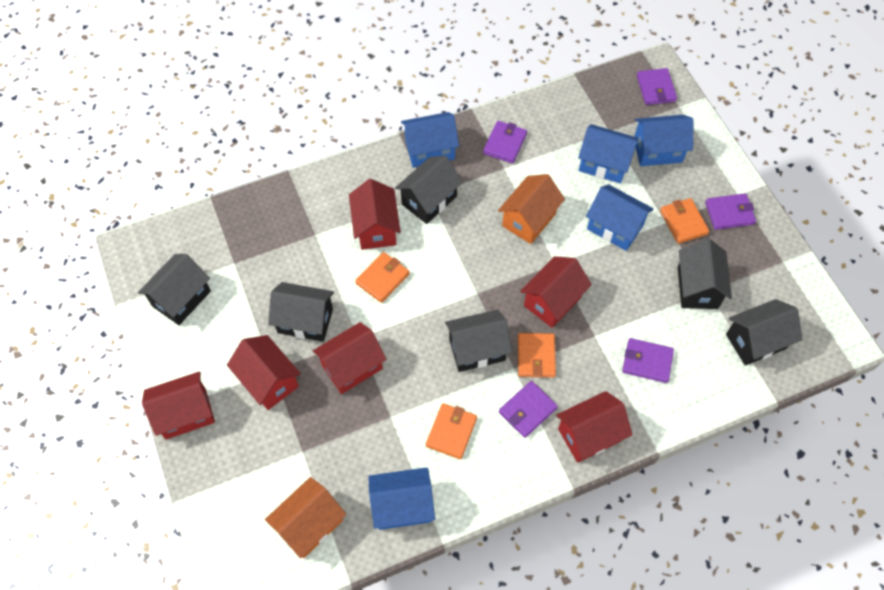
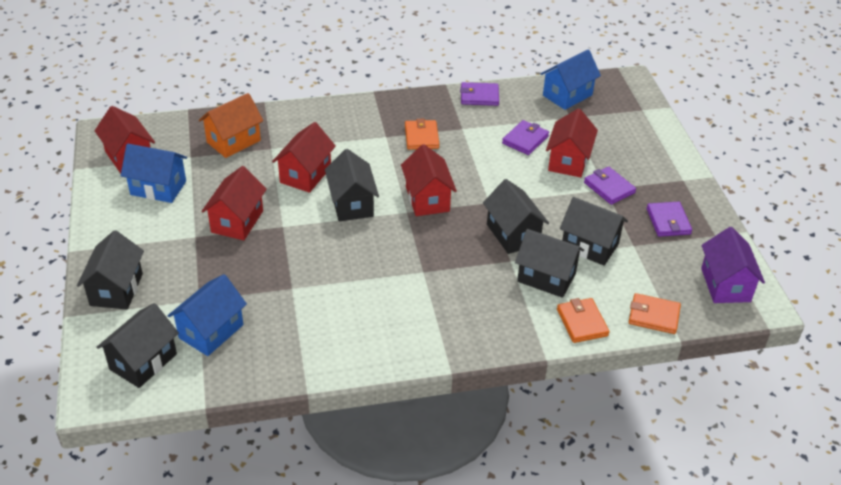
blue house: [368,467,435,530] [401,112,459,168] [578,124,639,183] [586,184,654,251] [634,115,694,166] = 5 -> [121,144,187,203] [168,274,247,356] [541,50,601,110] = 3
orange house: [265,477,346,558] [498,174,565,244] = 2 -> [199,93,263,158] = 1
orange wallet: [355,252,410,303] [426,403,477,459] [518,333,556,378] [660,198,710,244] = 4 -> [405,119,439,150] [557,298,610,343] [629,293,681,334] = 3
purple house: none = 0 -> [701,227,765,303] = 1
purple wallet: [483,121,527,164] [499,381,558,438] [622,338,674,383] [637,68,677,105] [705,193,756,230] = 5 -> [460,82,499,106] [502,120,549,155] [584,167,636,205] [646,202,692,237] = 4
red house: [142,371,215,440] [227,335,301,410] [313,322,387,394] [349,179,401,250] [520,256,592,328] [556,391,633,463] = 6 -> [95,106,155,174] [201,166,267,240] [272,122,336,193] [401,144,457,216] [546,108,598,177] = 5

